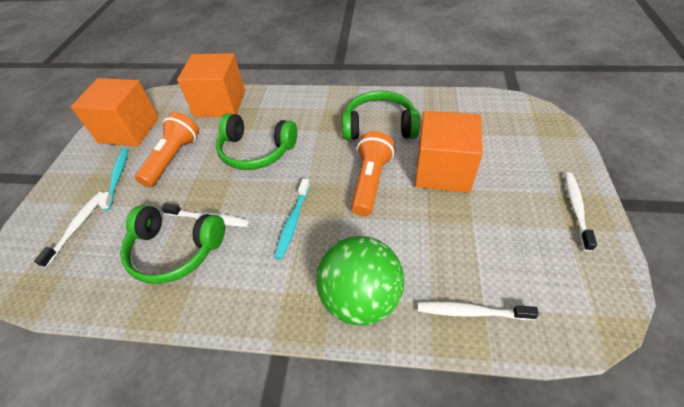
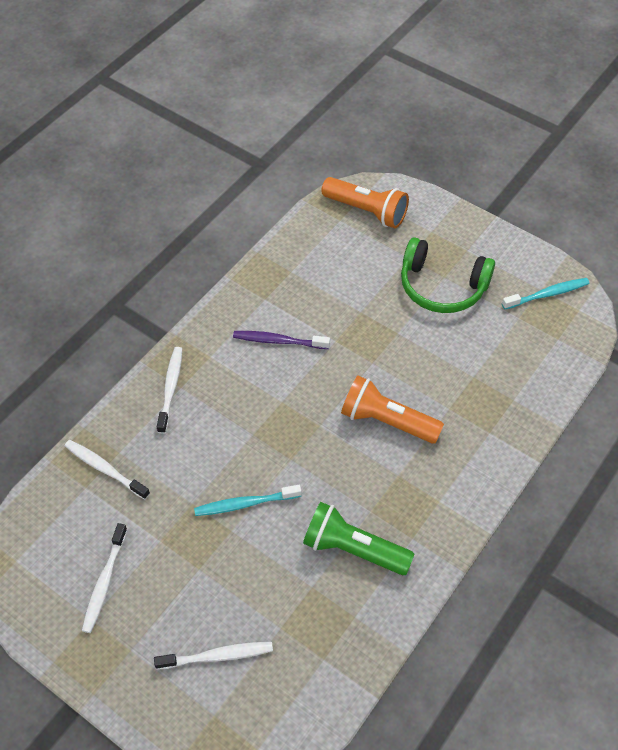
green ball: [316,236,404,326] = 1 -> none = 0
green flashlight: none = 0 -> [303,502,414,575] = 1
green headphones: [120,205,225,284] [216,113,297,170] [342,91,420,140] = 3 -> [401,237,495,313] = 1
orange cube: [71,78,159,146] [177,53,245,117] [415,111,483,193] = 3 -> none = 0
purple toothbrush: none = 0 -> [233,331,330,349] = 1

